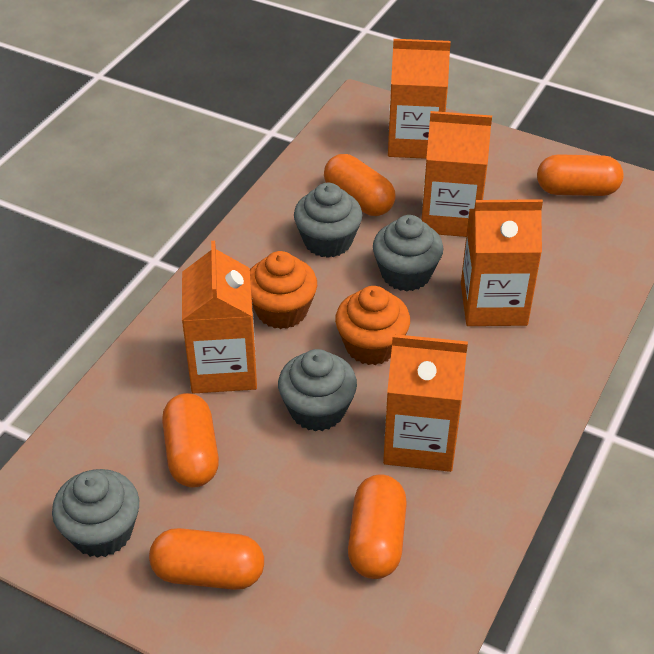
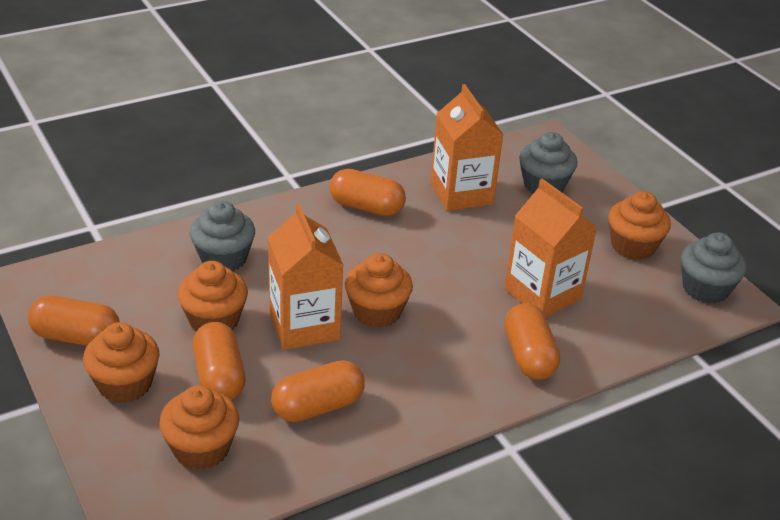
grey cupcake: [52,469,139,558] [278,349,357,431] [294,183,362,258] [373,215,443,291] = 4 -> [190,201,255,271] [519,132,577,193] [681,232,747,304] = 3
orange carton: [182,241,257,394] [383,334,468,472] [388,39,451,159] [422,111,492,237] [461,199,543,326] = 5 -> [268,204,343,350] [430,84,504,211] [504,179,597,317] = 3
orange cupcake: [250,251,317,329] [335,286,410,365] = 2 -> [83,322,159,403] [159,385,239,470] [177,261,248,331] [345,253,413,328] [608,191,671,260] = 5

